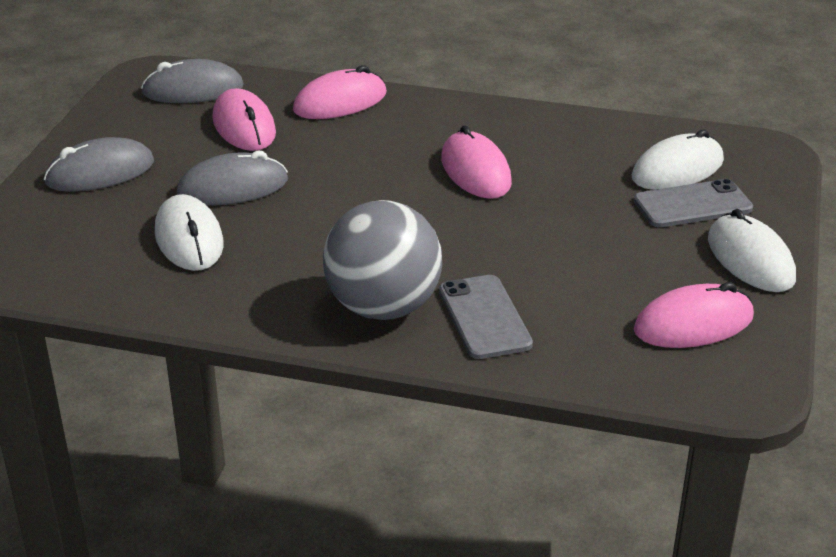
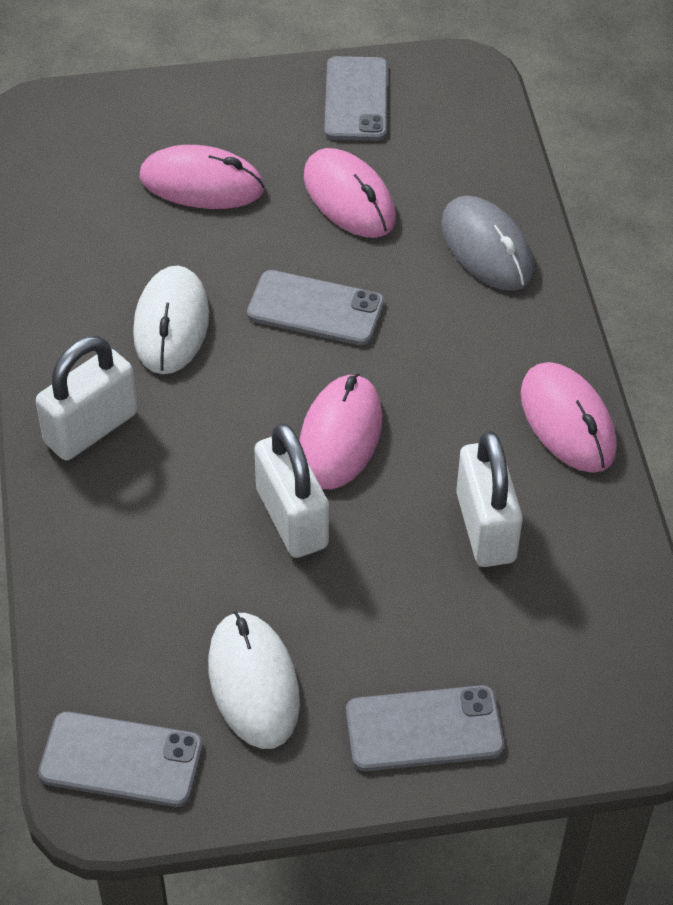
grey ball: [323,200,442,320] = 1 -> none = 0
grey mouse: [44,137,154,192] [141,59,244,103] [176,151,288,206] = 3 -> [441,196,534,291] = 1
grey phone: [439,275,533,359] [634,179,753,227] = 2 -> [38,712,203,807] [247,270,384,345] [324,56,388,141] [346,685,504,771] = 4
white mouse: [155,194,224,271] [632,130,724,190] [708,209,796,292] = 3 -> [133,266,209,374] [208,611,300,749] = 2
white padlock: none = 0 -> [36,336,138,461] [254,423,329,558] [456,431,523,567] = 3

